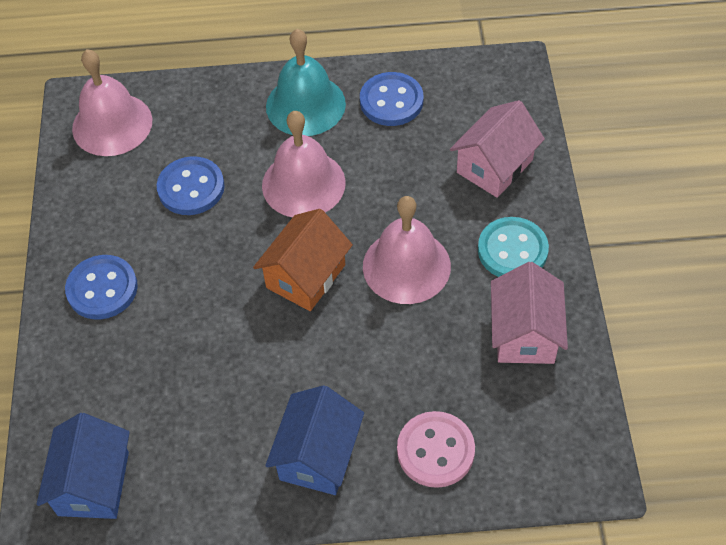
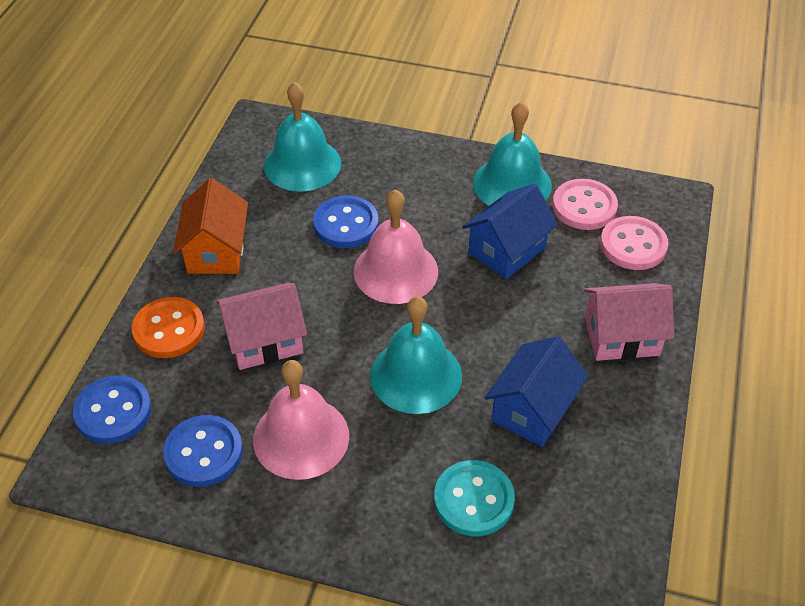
orange button: none = 0 -> [132,297,205,358] = 1
pink bell: [72,49,152,156] [262,111,346,217] [363,196,451,304] = 3 -> [253,360,349,480] [354,189,438,304] = 2
pink button: [397,411,475,488] = 1 -> [553,179,618,230] [600,216,668,270] = 2
turquoise bell: [266,29,346,136] = 1 -> [264,82,341,192] [370,296,462,414] [473,101,552,206] = 3

